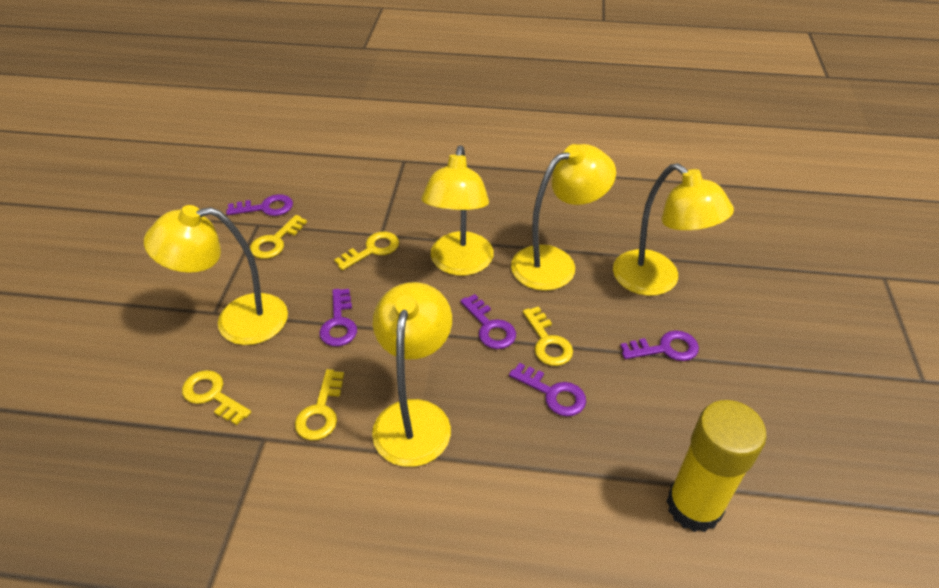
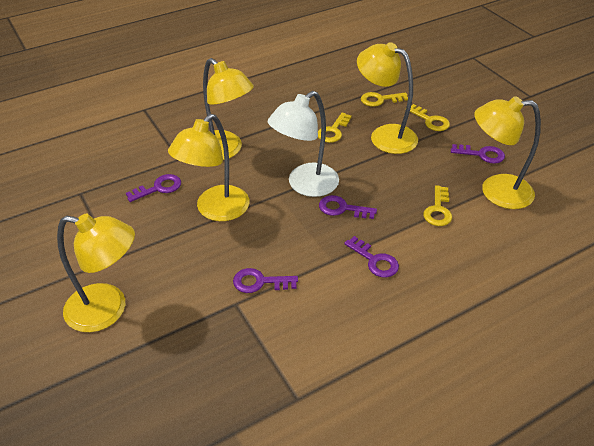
white lamp: none = 0 -> [268,91,339,197] = 1
yellow glue stick: [666,400,767,532] = 1 -> none = 0
yellow key: [182,370,251,425] [250,215,307,259] [295,369,344,440] [334,232,399,270] [523,306,573,366] = 5 -> [318,112,352,143] [361,92,408,107] [410,104,450,131] [423,185,452,226] = 4

